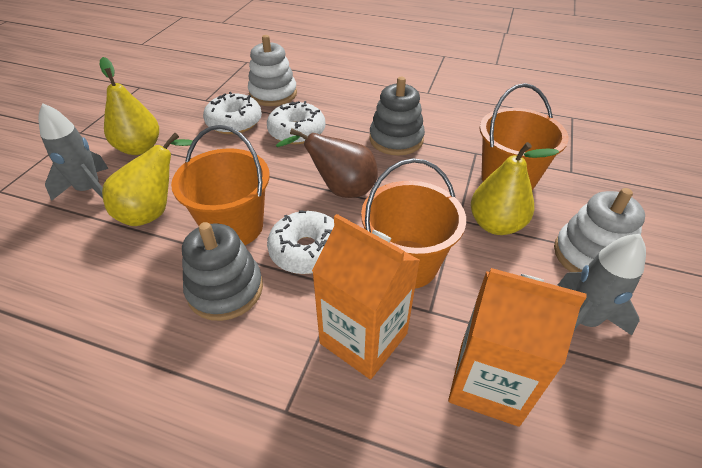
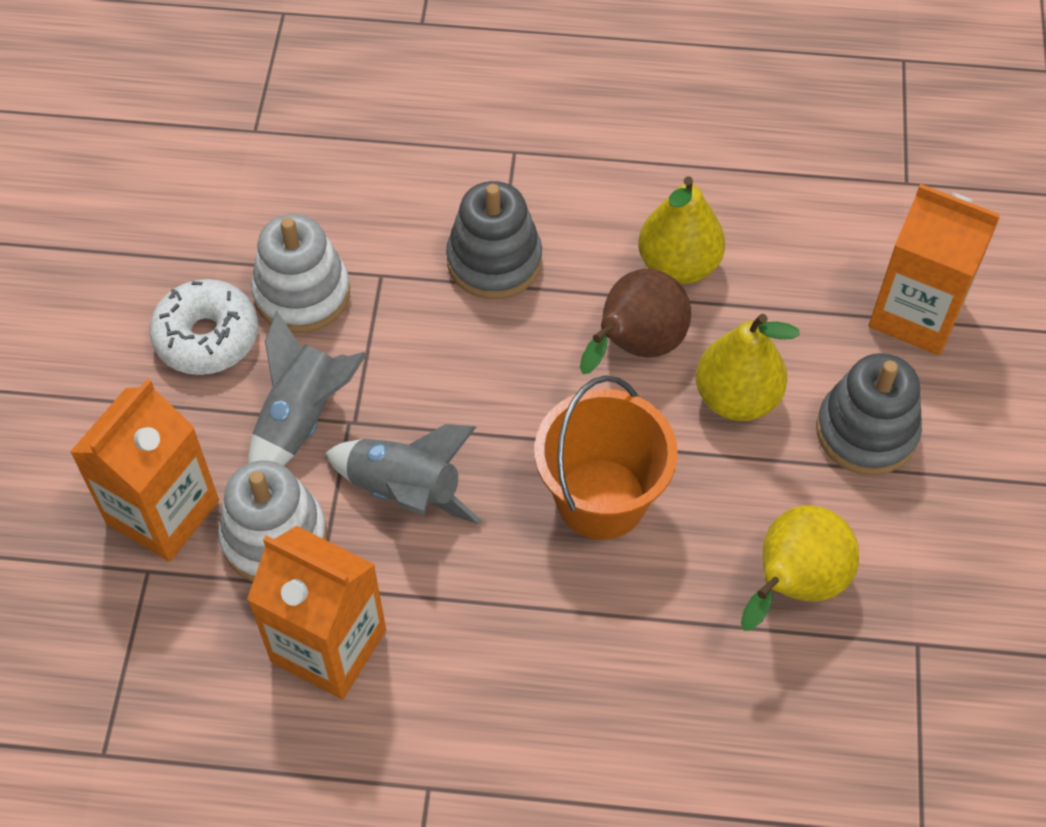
orange bucket: [171,125,270,245] [361,158,466,289] [480,83,569,190] = 3 -> [534,376,678,540] = 1
orange carton: [312,214,420,379] [448,268,587,427] = 2 -> [70,379,219,562] [247,526,386,700] [868,184,1000,355] = 3
white donut: [203,92,262,134] [267,101,325,145] [267,210,334,274] = 3 -> [150,279,258,375] = 1

